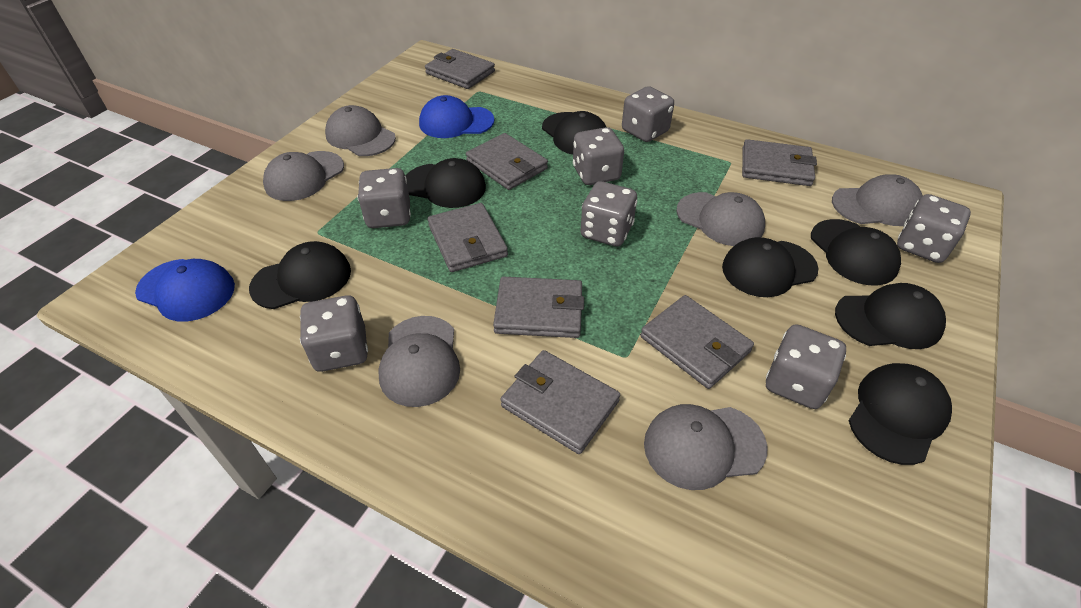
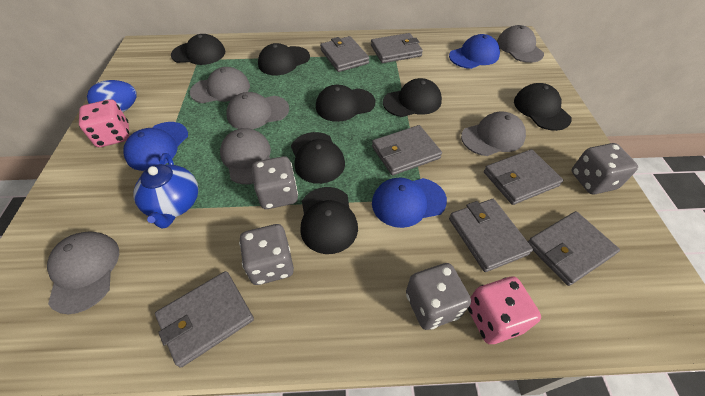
blue cap: [135,259,235,322] [419,95,494,138] = 2 -> [123,122,188,171] [372,177,447,228] [449,34,500,69] = 3
blue egg: none = 0 -> [87,80,137,112] = 1
blue teapot: none = 0 -> [133,153,198,229] = 1
grey dice: [300,295,368,372] [358,168,411,228] [573,127,624,185] [581,181,637,247] [622,86,674,142] [766,324,846,409] [897,194,971,263] = 7 -> [239,224,294,285] [252,156,298,209] [406,263,471,330] [572,143,638,194] = 4
pink dice: none = 0 -> [79,99,129,147] [468,276,541,344] = 2

